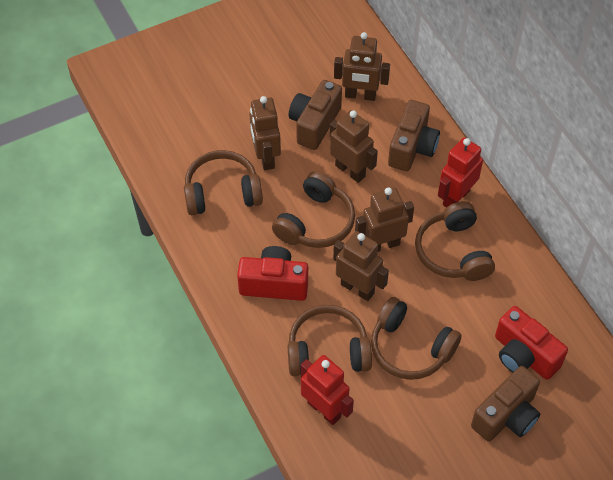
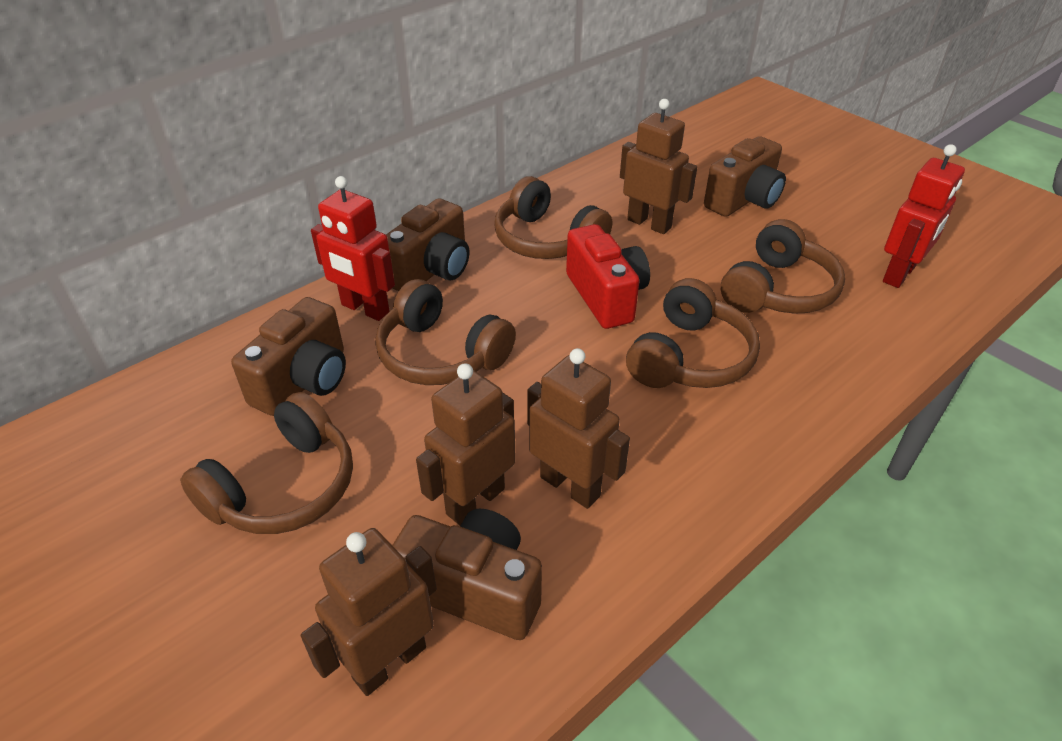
brown camera: [289,80,342,150] [388,100,440,171] [471,366,540,442] = 3 -> [231,297,346,416] [386,198,469,291] [392,509,542,640] [704,136,786,217] = 4
brown robot: [249,96,281,170] [329,110,378,183] [333,231,389,301] [334,32,390,101] [355,187,414,252] = 5 -> [301,528,437,696] [416,363,516,526] [527,348,630,509] [620,99,697,234] = 4
red camera: [237,246,308,301] [495,306,568,380] = 2 -> [566,224,650,329] = 1

